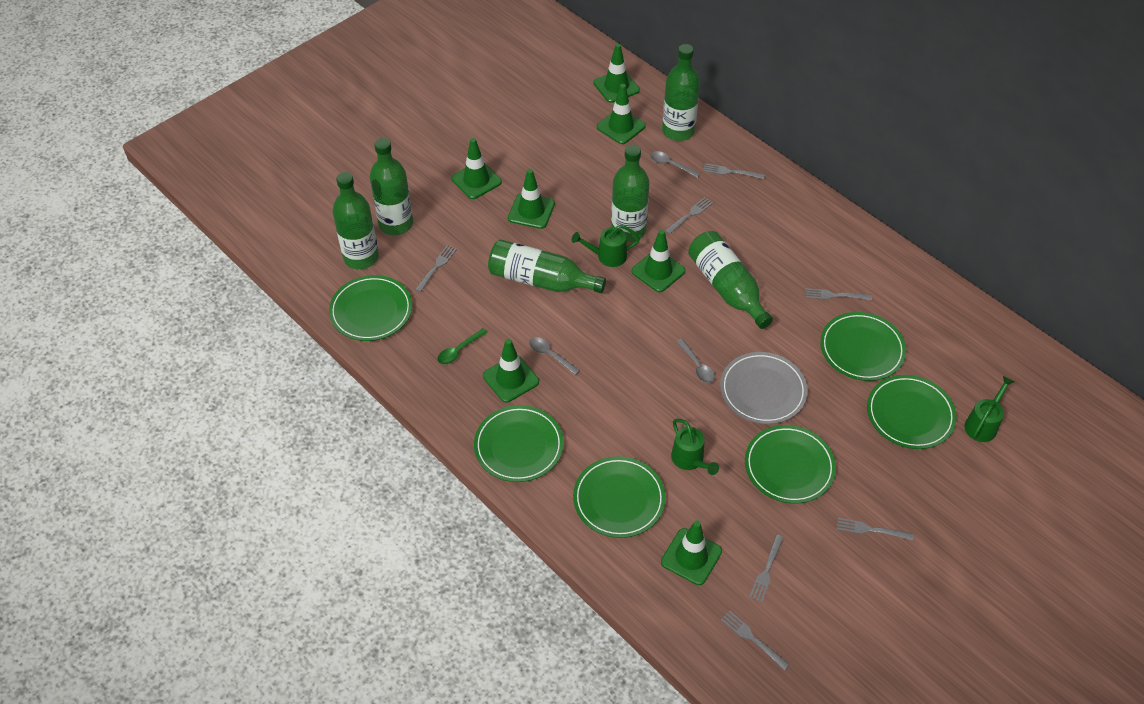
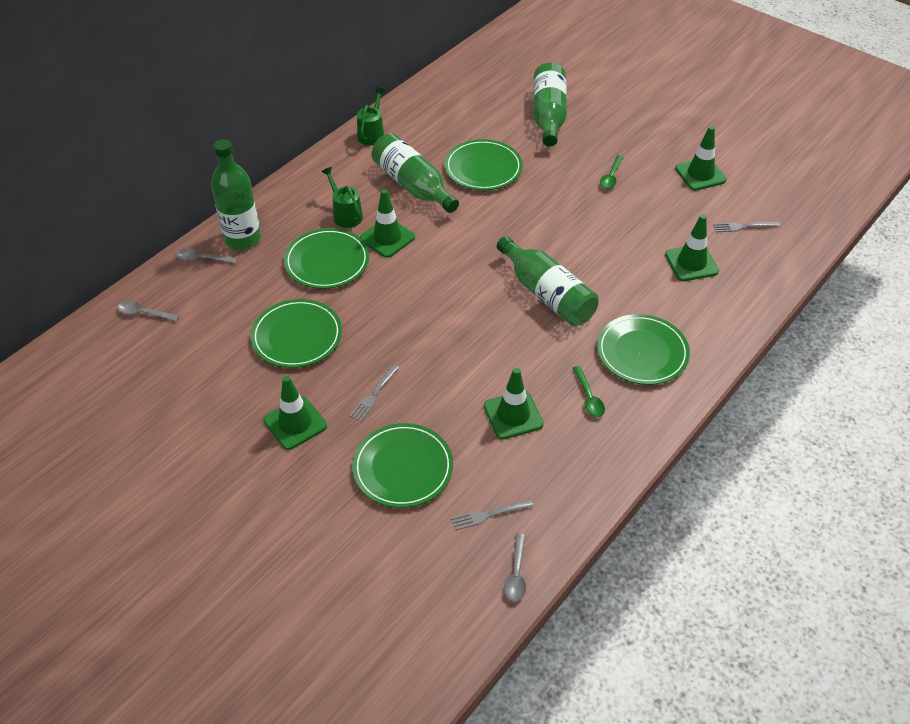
green bottle: [332,172,379,269] [370,138,413,235] [488,239,606,293] [611,145,650,242] [662,44,700,141] [688,231,773,329] = 6 -> [211,139,261,250] [371,133,459,213] [497,236,599,326] [533,63,567,147] = 4
green plate: [329,275,412,341] [474,405,564,482] [573,456,666,538] [745,425,836,504] [820,312,906,381] [867,375,957,449] = 6 -> [251,299,342,368] [284,228,369,289] [352,423,453,508] [444,139,523,190] [597,314,690,385] = 5
green spoon: [437,328,488,364] = 1 -> [573,366,605,417] [600,155,624,189] = 2
green traffic cone: [451,138,502,199] [483,339,539,403] [508,169,555,229] [593,44,640,103] [597,84,646,144] [632,230,685,292] [661,520,722,585] = 7 -> [263,376,327,450] [360,189,415,258] [484,368,544,440] [665,214,719,281] [675,126,727,191] = 5
green watering can: [572,225,640,267] [671,419,719,475] [964,376,1014,442] = 3 -> [321,167,363,228] [357,87,385,146] = 2
grey fork: [415,245,457,292] [665,197,713,234] [703,163,765,179] [721,611,790,670] [749,534,784,603] [805,288,872,300] [836,518,913,541] = 7 -> [349,364,399,422] [451,499,534,530] [713,222,780,232] = 3
grey plate: [720,352,808,424] = 1 -> none = 0

